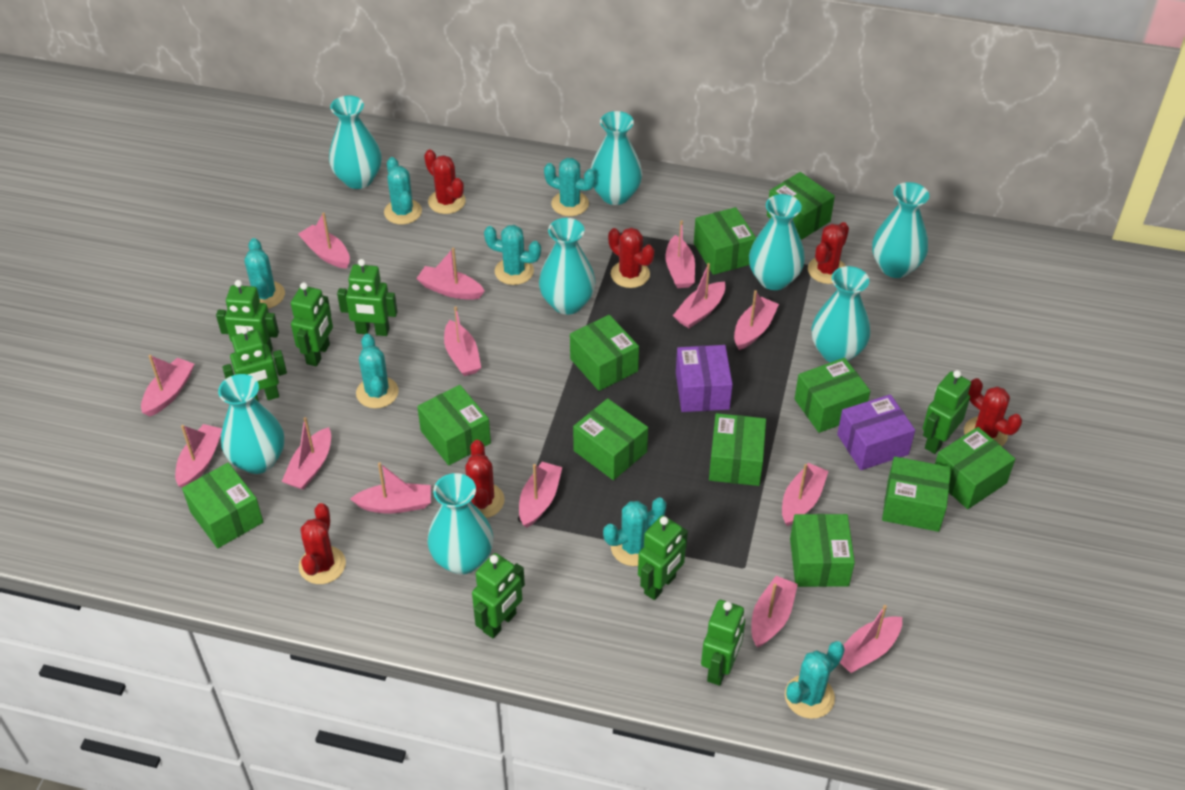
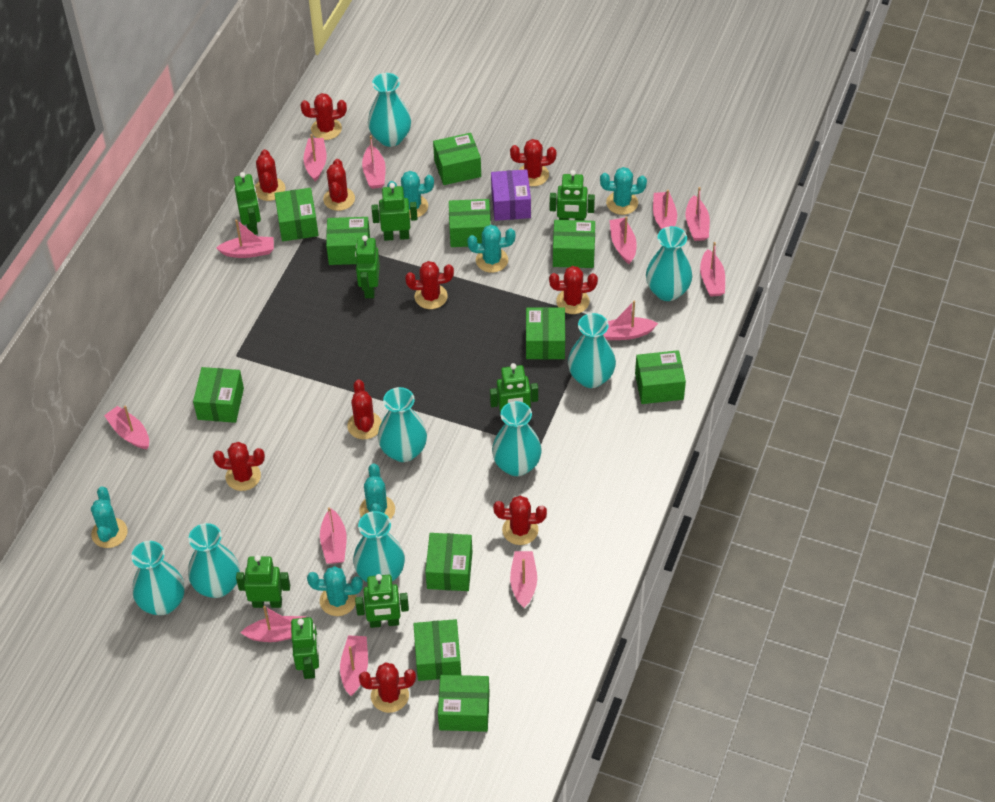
pink boat: [141,355,194,417] [175,424,222,487] [282,417,331,490] [298,213,350,269] [350,462,431,513] [416,248,485,300] [444,306,481,376] [519,462,562,528] [665,220,695,288] [673,263,726,328] [734,290,779,350] [751,576,798,648] [782,463,829,526] [840,605,902,673] = 14 -> [104,406,149,449] [216,219,274,258] [241,606,306,642] [303,134,327,182] [320,507,347,564] [340,635,368,696] [362,135,386,189] [510,551,537,608] [603,300,658,340] [609,216,637,264] [653,190,677,230] [686,187,710,241] [700,242,725,297] = 13
purple box: [676,345,733,412] [837,394,915,470] = 2 -> [491,169,531,221] = 1
red cactus: [299,503,346,584] [424,149,466,214] [465,440,505,518] [608,228,654,288] [808,222,849,284] [964,378,1022,446] = 6 -> [213,442,265,491] [255,149,285,201] [300,93,347,140] [323,159,355,211] [347,380,382,439] [359,662,416,713] [405,261,454,309] [493,496,547,545] [510,139,556,186] [549,266,598,314] = 10
turquoise cactus: [244,238,285,309] [356,334,399,408] [384,157,422,224] [484,225,541,285] [544,158,596,216] [603,498,666,566] [785,641,845,719] = 7 -> [91,487,128,548] [307,566,363,616] [359,463,395,519] [387,171,434,218] [467,225,515,273] [600,167,647,215] = 6

